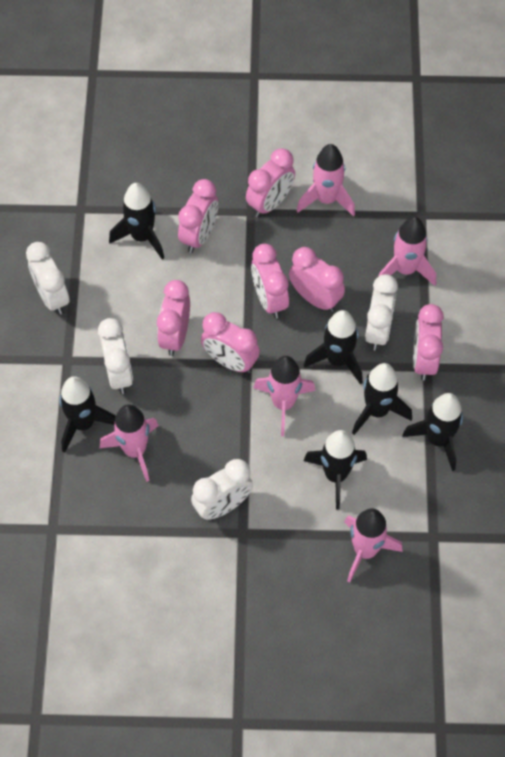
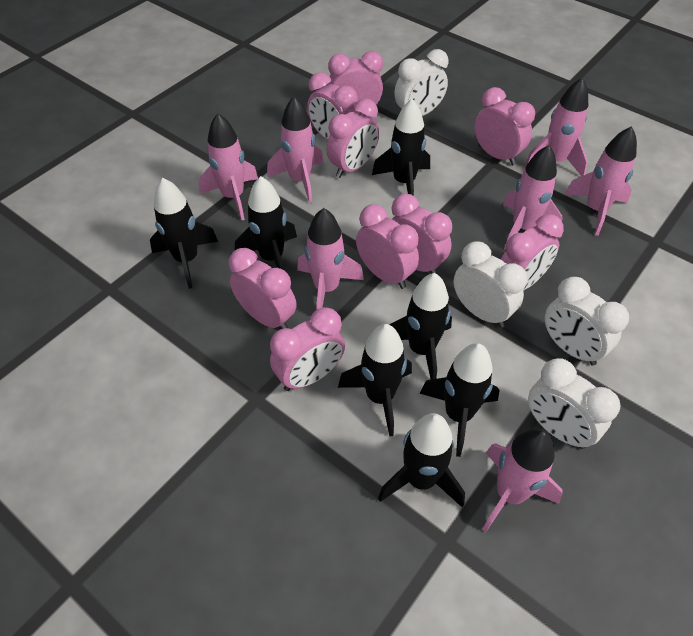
black rocket: [59,376,116,453] [109,183,164,259] [303,430,367,509] [304,310,363,385] [352,363,412,435] [402,393,463,471] = 6 -> [150,178,218,289] [235,176,297,270] [338,324,412,437] [372,99,430,196] [378,413,465,507] [389,273,452,380] [420,343,500,457] = 7
pink clock: [157,280,190,356] [178,179,218,253] [201,312,260,373] [246,148,295,217] [251,244,289,318] [289,247,345,312] [413,304,444,381] = 7 -> [229,248,297,329] [270,307,345,391] [307,72,358,140] [326,98,380,178] [328,51,383,104] [356,204,419,289] [391,194,452,275] [474,87,535,166] [500,214,564,291] = 9
pink rocket: [100,404,159,482] [253,356,316,436] [297,144,355,217] [344,508,403,583] [379,217,436,286] = 5 -> [198,113,258,220] [267,97,324,203] [297,208,364,309] [482,429,563,532] [503,145,563,250] [524,78,588,176] [564,126,637,236] = 7

